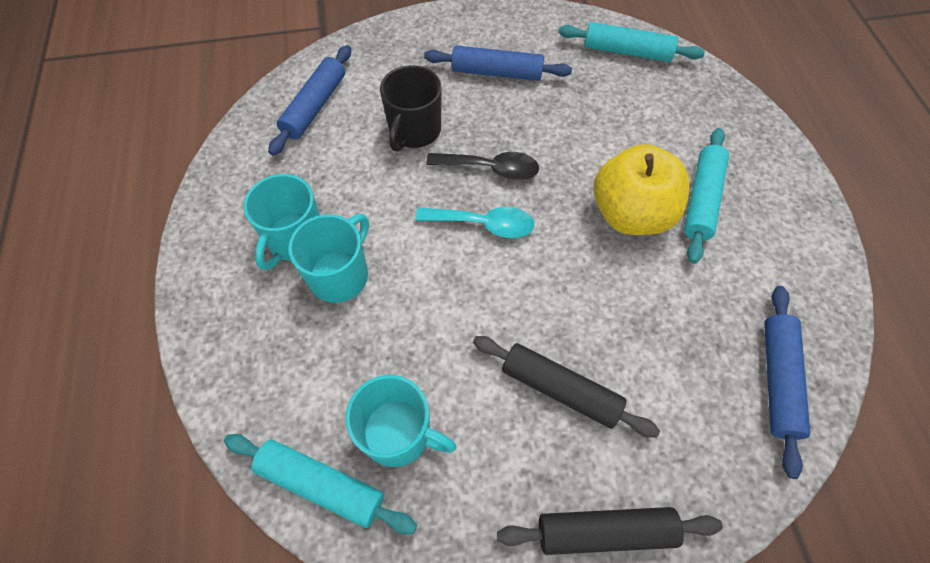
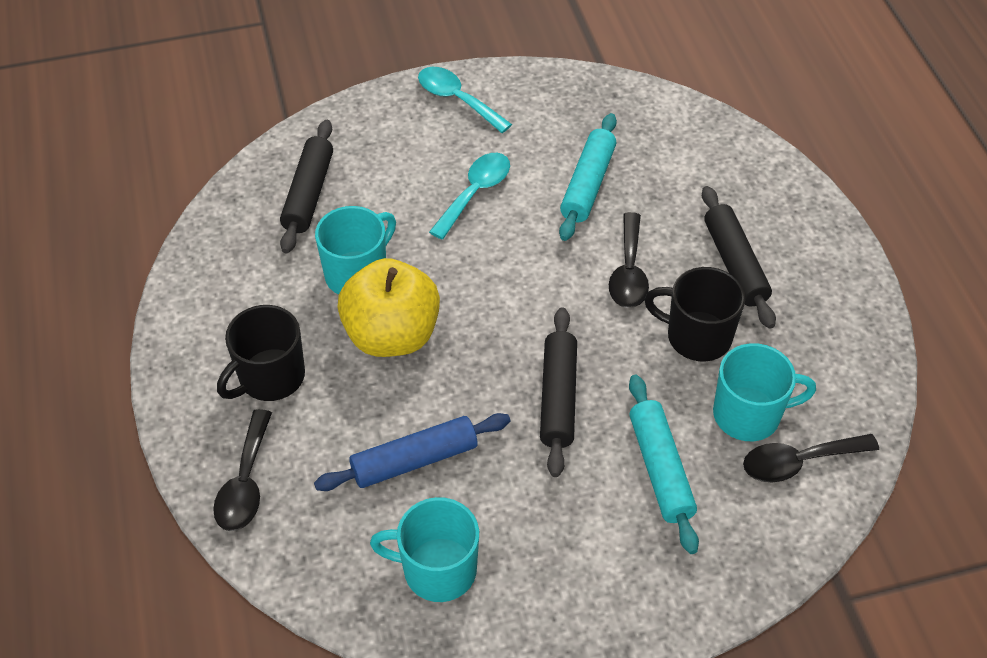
black mug: [380,65,442,151] = 1 -> [217,305,305,401] [644,267,745,362] = 2
black rolling pin: [473,336,660,438] [497,507,723,555] = 2 -> [280,120,333,253] [540,307,577,477] [702,186,776,329] = 3
black spoon: [426,152,539,180] = 1 -> [213,409,272,531] [609,212,649,308] [743,434,879,482] = 3
blue rolling pin: [268,45,351,156] [424,45,572,81] [764,286,810,479] = 3 -> [314,413,510,491] = 1
turquoise rolling pin: [224,434,417,534] [558,22,705,62] [684,128,729,264] = 3 -> [559,113,617,241] [629,375,699,554] = 2
turquoise spoon: [415,207,535,238] = 1 -> [418,67,512,133] [429,153,510,239] = 2

